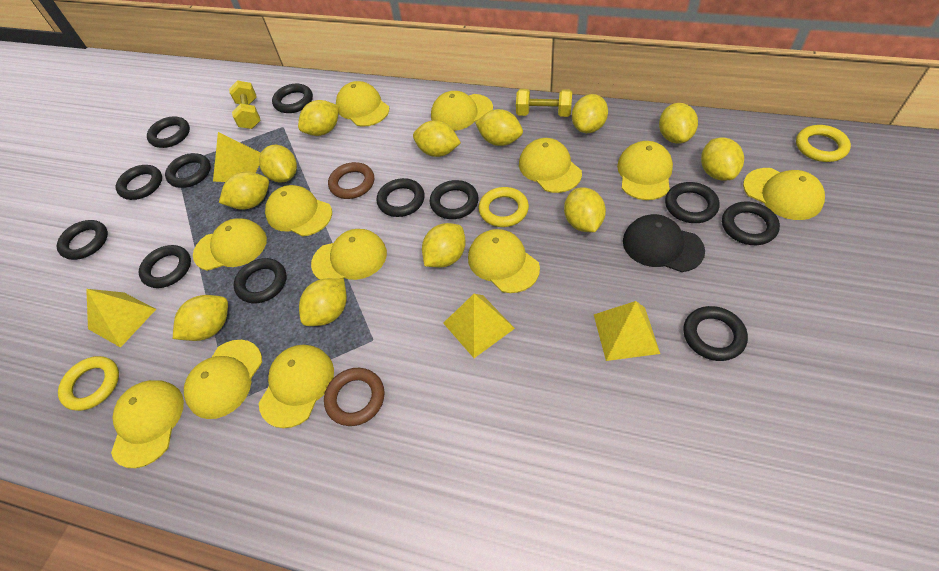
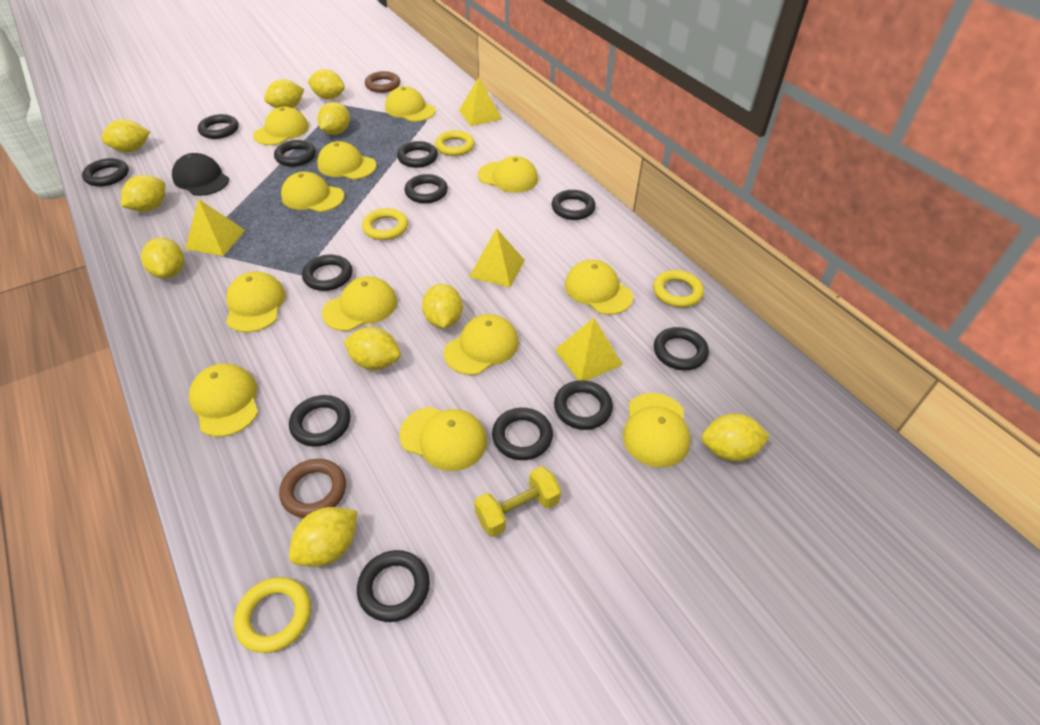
yellow dumbbell: [229,80,261,129] [516,89,572,117] = 2 -> [474,466,561,537] = 1
yellow lemon: [173,295,228,341] [219,172,269,209] [259,145,297,183] [298,100,339,136] [299,278,347,326] [413,120,461,157] [422,223,466,268] [475,109,523,146] [564,187,606,232] [572,94,608,133] [659,103,698,144] [701,137,744,181] = 12 -> [101,119,150,152] [121,175,165,212] [141,238,184,279] [264,79,304,108] [289,507,357,567] [308,69,345,99] [317,102,350,135] [344,327,401,370] [422,284,463,328] [702,413,770,461] = 10
yellow ring: [58,356,119,411] [478,187,529,227] [796,125,851,162] = 3 -> [234,577,311,653] [362,208,408,240] [435,130,475,156] [653,270,704,307] = 4

